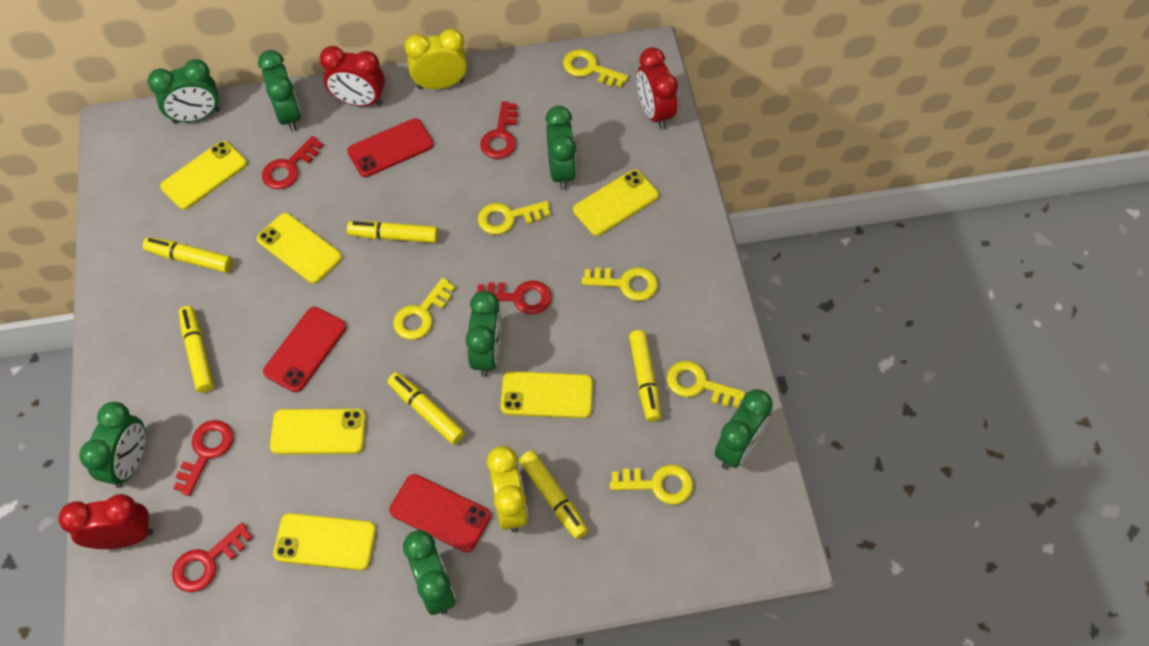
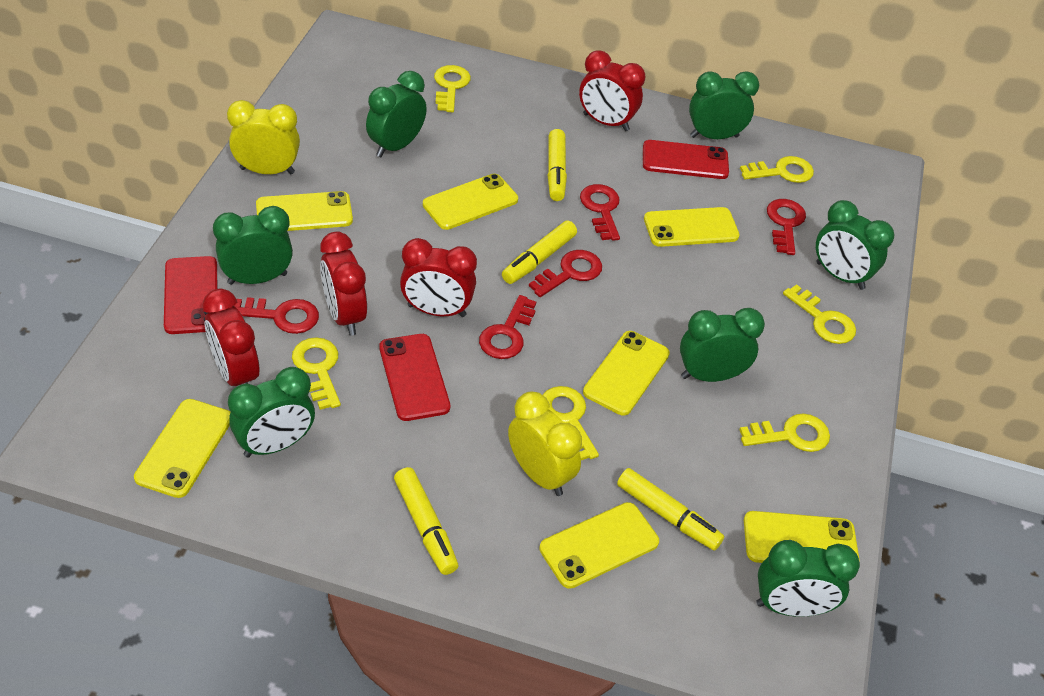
red clock: [58,494,153,549] [320,46,385,106] [637,47,678,130] = 3 -> [203,289,259,386] [320,232,367,336] [400,238,477,317] [579,50,645,131] = 4
yellow marker: [143,237,232,273] [179,306,214,393] [347,221,438,243] [388,372,465,445] [519,450,588,539] [629,330,661,422] = 6 -> [394,467,458,575] [502,221,577,284] [547,129,567,201] [617,468,724,551] = 4
yellow phone: [160,141,247,209] [257,213,342,284] [270,409,366,454] [273,513,376,570] [501,371,593,418] [573,169,659,236] = 6 -> [134,399,230,498] [256,191,353,231] [423,174,518,230] [539,502,659,589] [583,331,670,415] [644,207,740,247] [744,511,860,563] = 7

